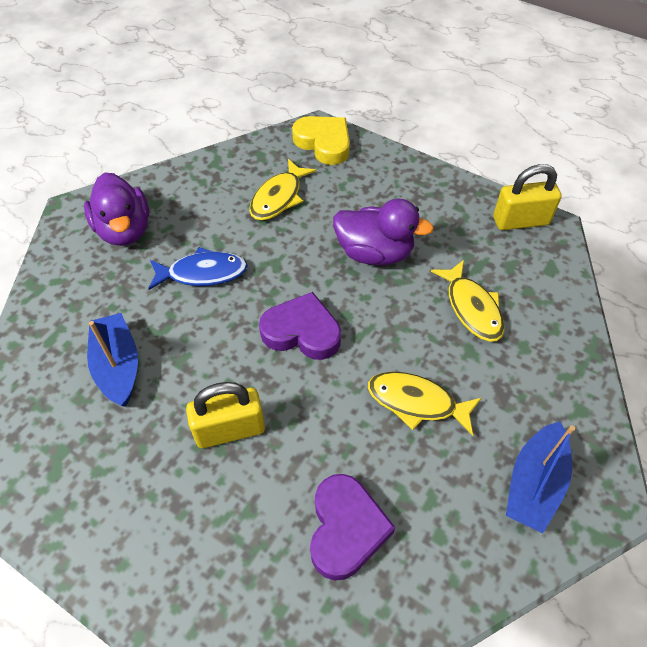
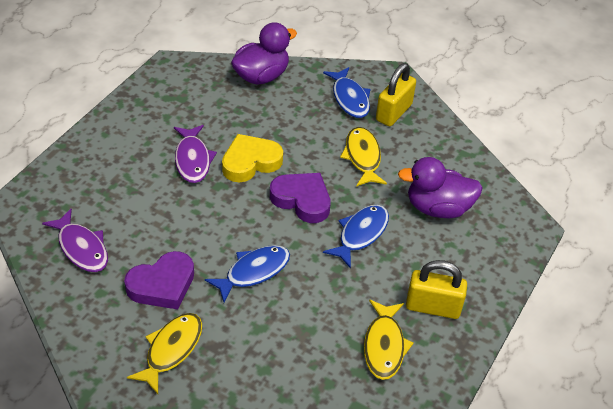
blue boat: [87,313,138,407] [506,421,575,534] = 2 -> none = 0
blue fish: [148,247,248,290] = 1 -> [205,245,290,302] [323,67,371,118] [323,205,389,269] = 3
purple fish: none = 0 -> [42,209,108,272] [174,125,217,183] = 2

